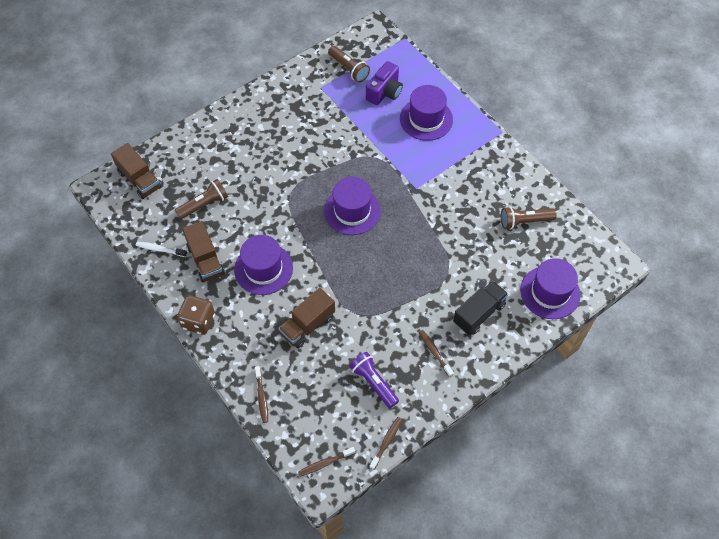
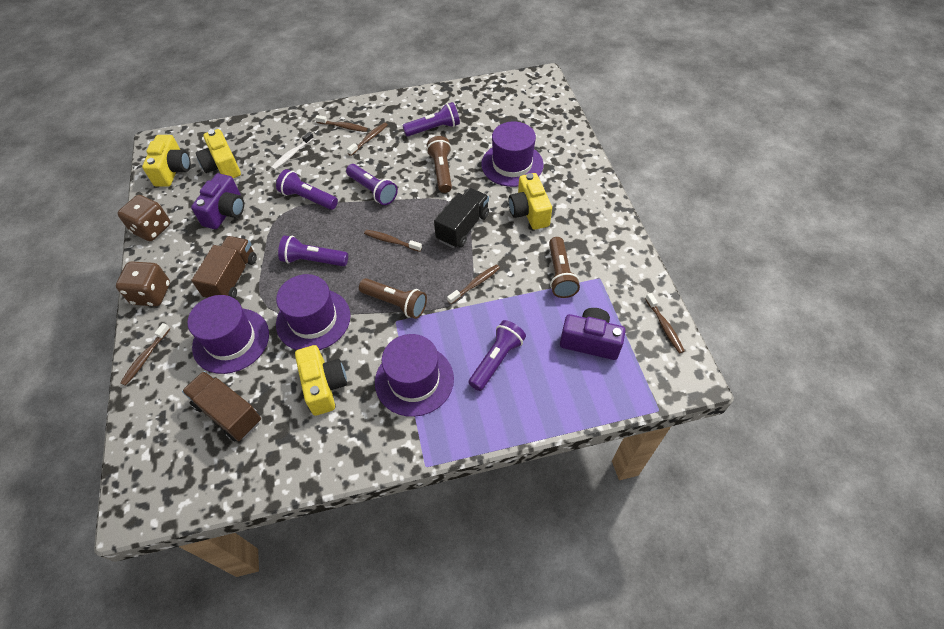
brown dice: [177,295,215,335] = 1 -> [116,261,170,306] [117,195,171,241] = 2
brown toothbrush: [255,366,268,423] [298,447,355,477] [369,417,402,470] [419,330,454,377] = 4 -> [120,323,170,386] [315,115,368,132] [347,122,388,156] [364,230,422,252] [447,264,500,304] [645,293,685,353] = 6
brown truck: [111,143,161,199] [182,221,225,283] [279,288,335,348] = 3 -> [182,371,261,441] [191,236,257,298] = 2
purple camera: [366,61,403,105] = 1 -> [191,173,244,229] [560,308,626,360] = 2
purple flashlight: [349,352,399,408] = 1 -> [276,169,338,210] [278,236,348,266] [346,164,398,205] [402,102,460,137] [469,320,526,391] = 5
yellow camera: none = 0 -> [142,135,191,187] [196,129,241,178] [295,345,347,416] [509,173,552,230] = 4

